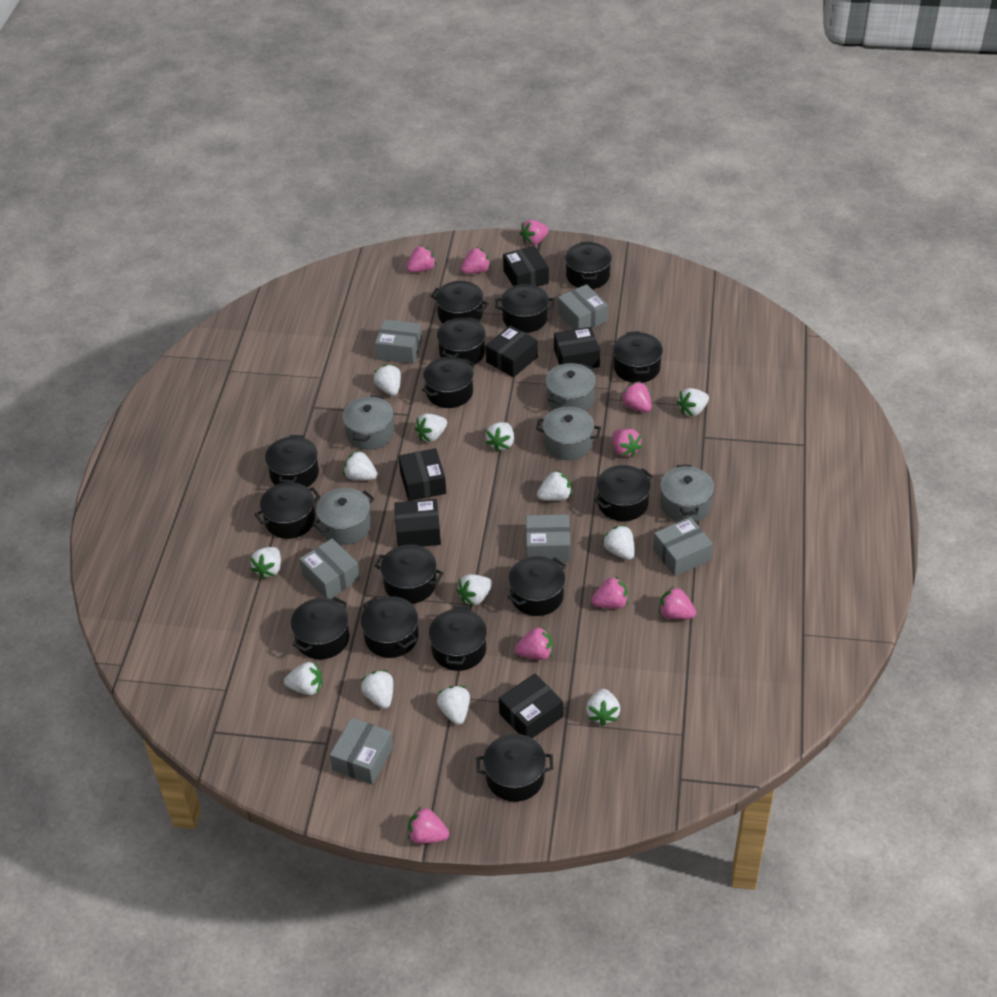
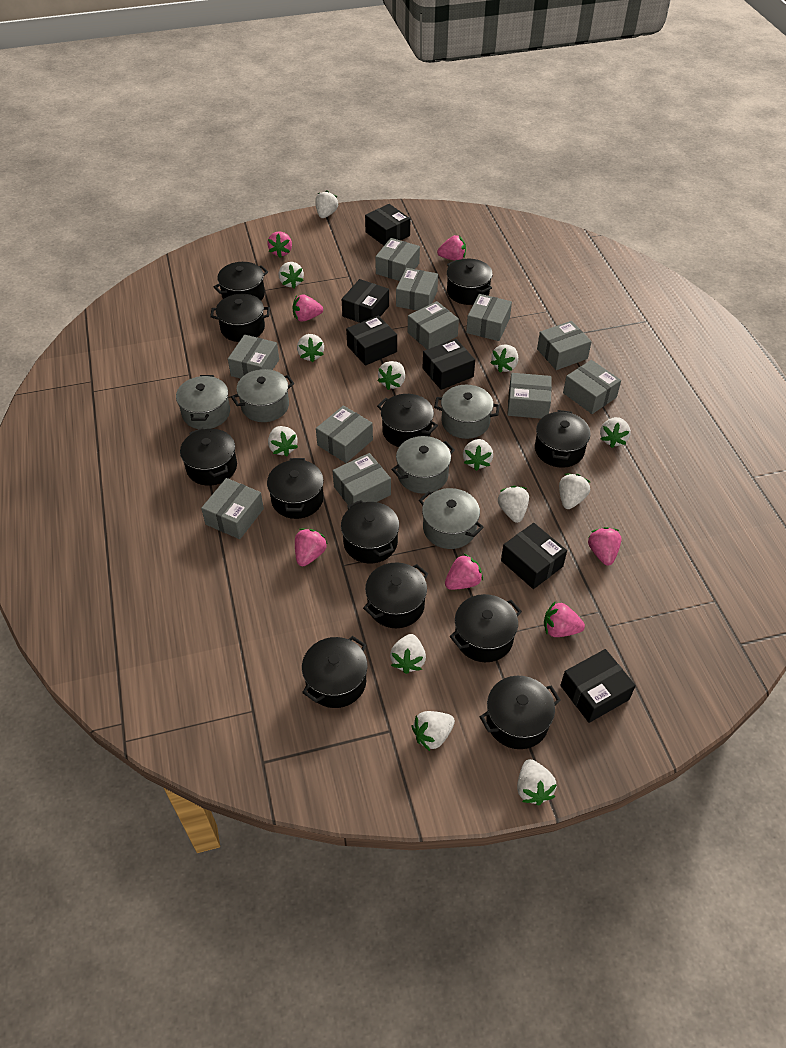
black pot: [254,482,320,539] [265,435,319,487] [291,597,350,659] [360,596,418,658] [374,544,444,604] [422,357,475,408] [429,606,487,671] [431,281,489,323] [437,317,486,366] [476,734,553,802] [495,284,554,333] [508,556,566,616] [565,242,612,289] [594,465,653,521] [613,331,663,383] = 15 -> [180,428,237,486] [210,294,270,342] [213,262,268,300] [267,458,324,519] [302,636,368,708] [341,500,399,563] [363,562,428,628] [377,394,438,447] [447,259,493,305] [450,594,522,662] [480,676,561,749] [535,410,591,468] = 12
grey box: [299,538,360,599] [330,718,393,785] [375,319,422,364] [526,515,570,562] [558,284,608,330] [653,517,713,576] = 6 -> [201,478,264,539] [228,335,279,379] [316,406,373,463] [333,453,391,505] [375,238,420,281] [396,268,438,311] [408,301,459,349] [466,294,512,341] [507,373,552,419] [537,321,592,370] [563,360,621,414] = 11
pink strawberry: [406,245,436,272] [408,806,449,844] [461,247,491,274] [515,626,553,660] [520,220,549,245] [591,576,628,609] [612,429,642,458] [620,381,652,412] [659,586,696,619] = 9 -> [267,231,292,258] [292,294,323,322] [295,528,328,566] [437,235,466,261] [445,553,483,590] [544,601,585,637] [588,527,621,566] = 7

